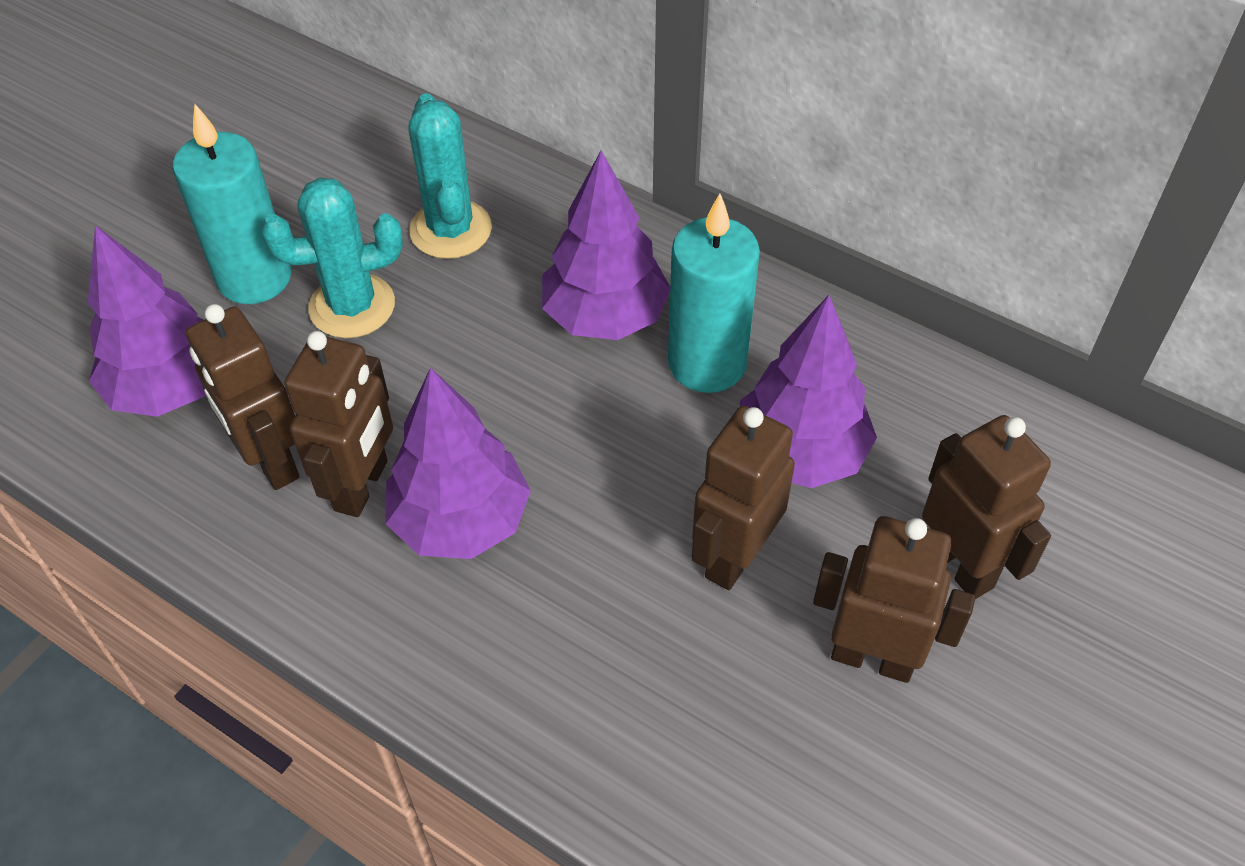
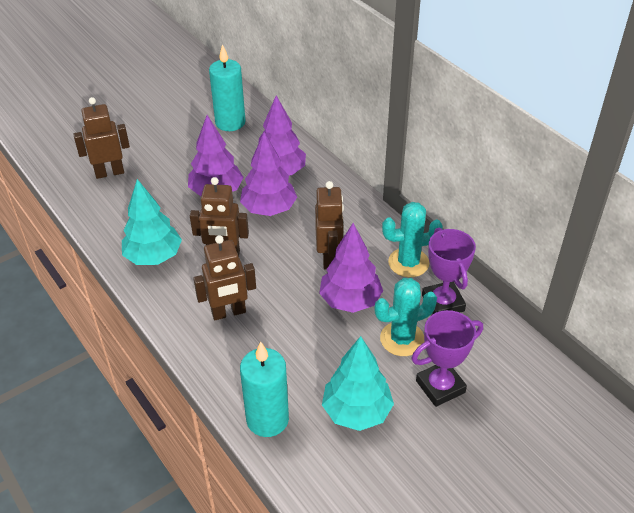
brown robot: [186,304,300,490] [284,331,393,517] [691,406,795,590] [813,516,975,683] [922,415,1051,599] = 5 -> [73,97,130,179] [190,177,249,257] [193,235,256,320] [315,181,344,269] = 4
purple trophy: none = 0 -> [412,310,483,407] [422,227,476,315] = 2
turquoise tree: none = 0 -> [122,179,182,265] [322,336,394,431] = 2

